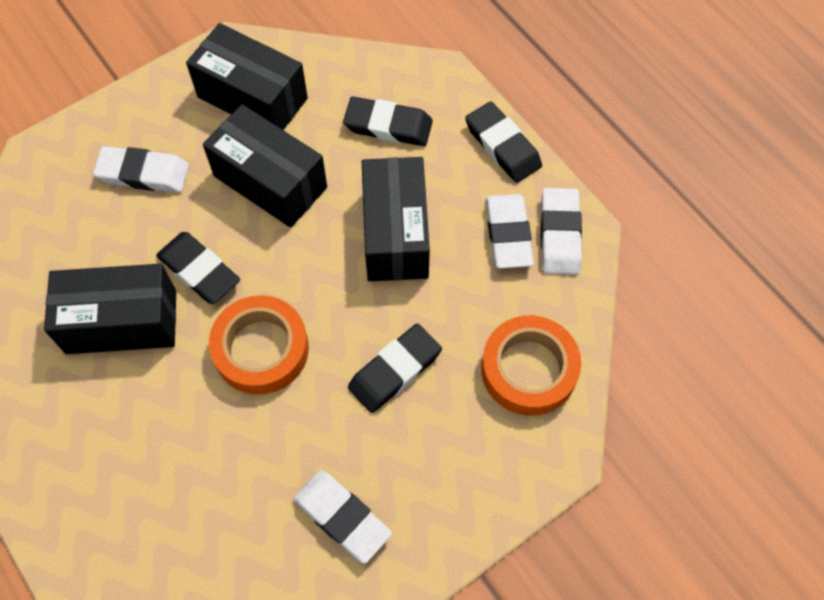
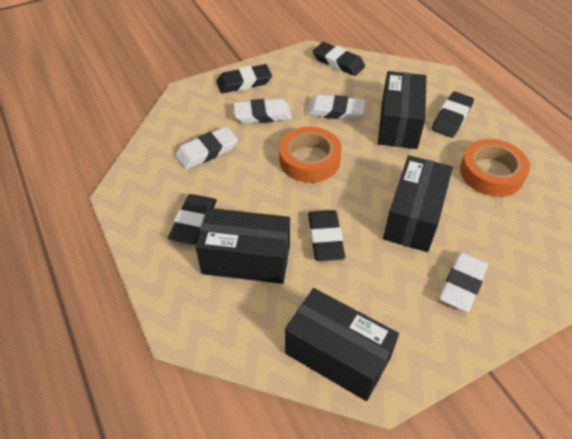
black eraser: [156,232,240,304] [343,97,433,146] [348,323,442,413] [465,101,542,183] = 4 -> [168,194,217,244] [216,64,272,93] [308,210,345,261] [313,42,365,76] [432,92,474,138] = 5

